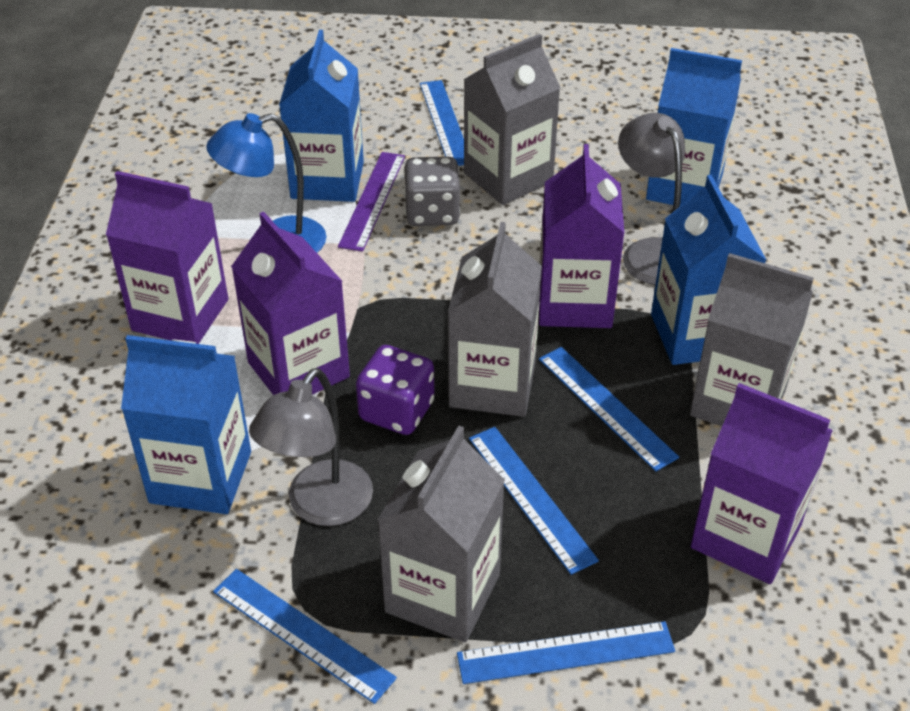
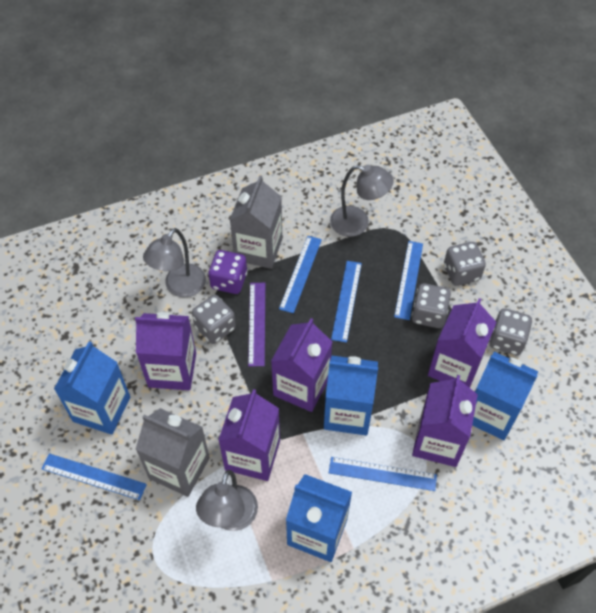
blue lamp: [206,113,326,253] = 1 -> none = 0
grey carton: [377,426,505,642] [448,222,542,417] [464,34,560,205] [690,253,814,426] = 4 -> [136,408,210,497] [230,175,282,269] = 2
grey dice: [403,156,461,226] = 1 -> [192,295,236,344] [411,283,451,328] [444,242,486,286] [489,308,532,355] = 4
grey lamp: [249,368,373,526] [618,113,685,285] = 2 -> [143,228,206,297] [196,470,258,531] [330,165,394,237] = 3
purple carton: [106,171,228,344] [231,211,350,395] [539,144,624,328] [691,383,833,584] = 4 -> [135,312,196,390] [218,389,280,481] [271,318,332,412] [412,375,478,467] [428,298,496,388] = 5

